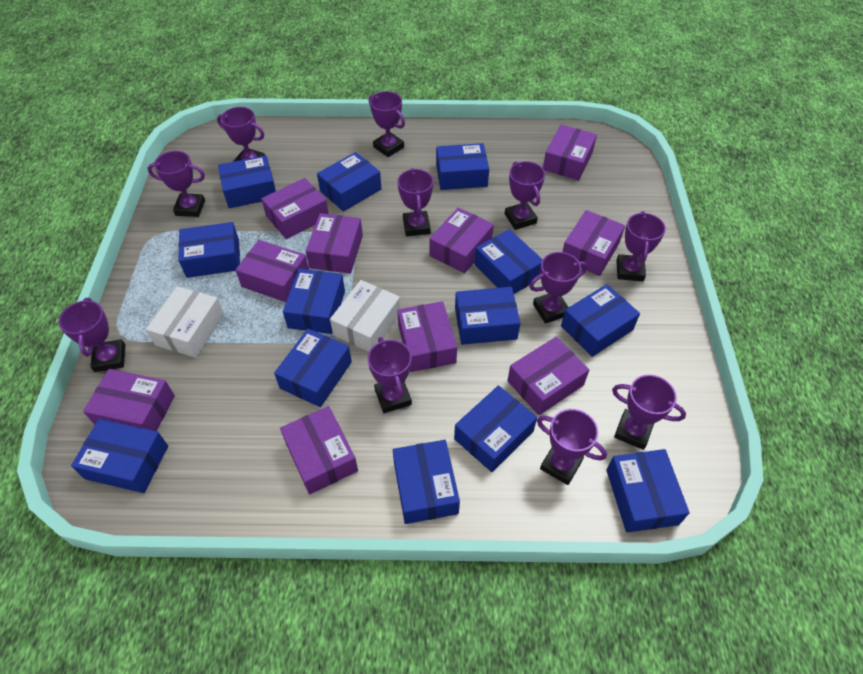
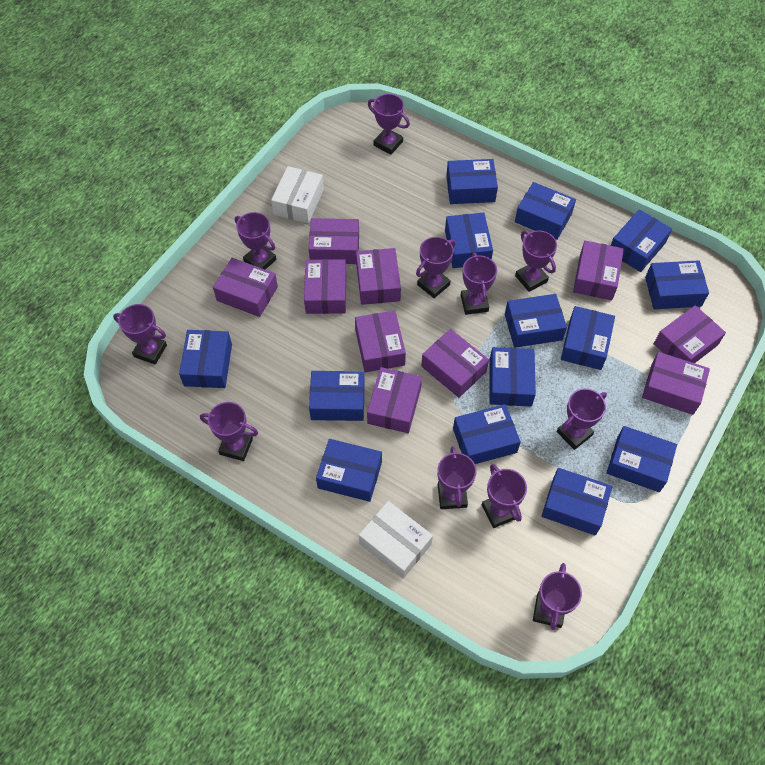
blue box: [71,419,168,493] [178,222,240,278] [218,155,276,208] [274,329,352,407] [283,269,345,334] [317,152,381,212] [393,440,460,524] [436,143,489,190] [454,385,537,472] [455,287,520,345] [474,229,543,294] [561,284,640,357] [606,449,690,533] = 13 -> [179,330,232,388] [309,371,365,421] [316,439,382,502] [445,213,493,268] [446,159,498,204] [453,404,521,464] [490,347,536,407] [505,294,567,348] [515,182,576,240] [542,468,612,535] [561,306,615,370] [607,426,677,492] [611,209,672,272] [645,260,709,309] = 14

